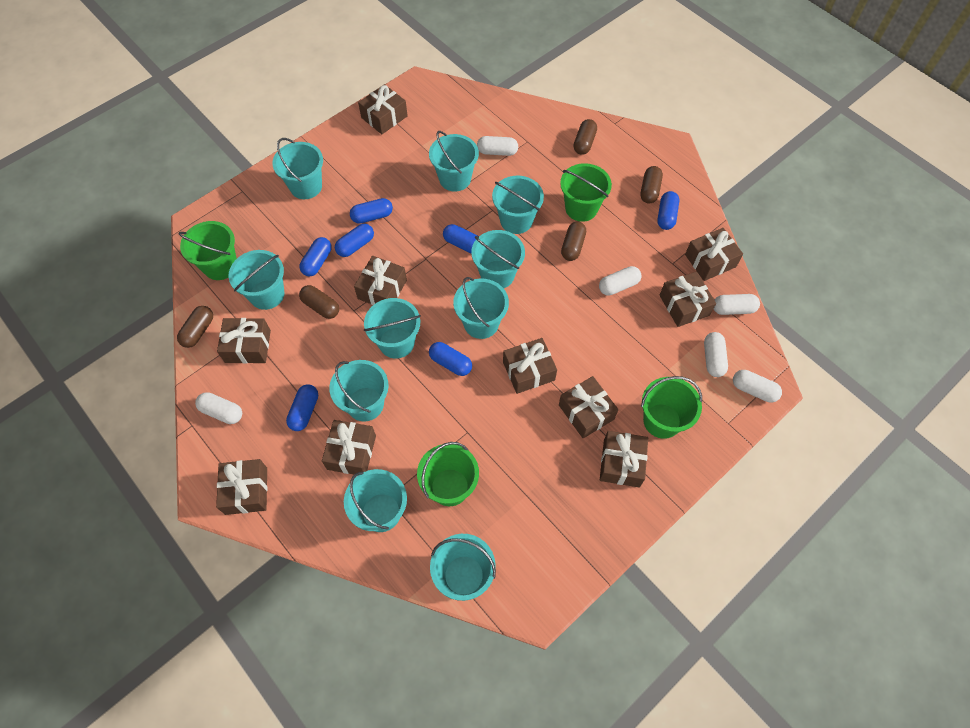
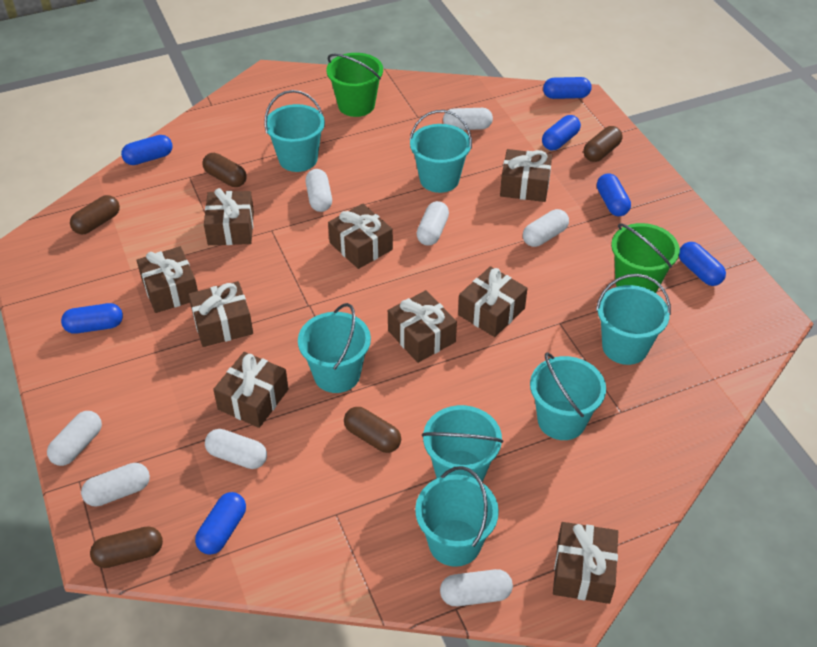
brown gift: [216,459,267,515] [217,318,271,364] [322,420,376,475] [354,256,407,305] [358,84,408,134] [503,338,557,394] [559,376,618,438] [600,431,648,487] [659,272,716,327] [685,228,743,281] = 10 -> [137,246,198,313] [188,281,253,347] [204,188,254,245] [213,352,288,428] [328,204,393,269] [388,290,457,363] [458,266,528,337] [500,149,552,202] [553,522,618,604] = 9
green bucket: [179,221,237,280] [417,442,479,506] [560,163,612,222] [641,376,702,439] = 4 -> [326,53,383,117] [611,223,680,293] = 2
turquoise bucket: [229,250,284,310] [273,138,323,199] [329,360,389,421] [344,469,407,532] [364,298,421,359] [429,131,479,192] [430,534,496,601] [453,277,509,339] [471,230,525,288] [492,176,544,234] = 10 -> [264,90,325,172] [298,303,371,393] [410,110,472,193] [415,466,499,567] [422,405,503,482] [530,352,606,440] [596,274,671,365] = 7
white capsule: [195,392,242,424] [477,136,518,156] [599,266,642,296] [704,332,728,377] [714,294,760,315] [733,370,782,403] = 6 -> [47,411,102,466] [81,463,150,507] [205,429,267,469] [306,169,332,212] [416,201,449,246] [440,569,513,606] [443,108,493,130] [523,209,569,247] = 8

